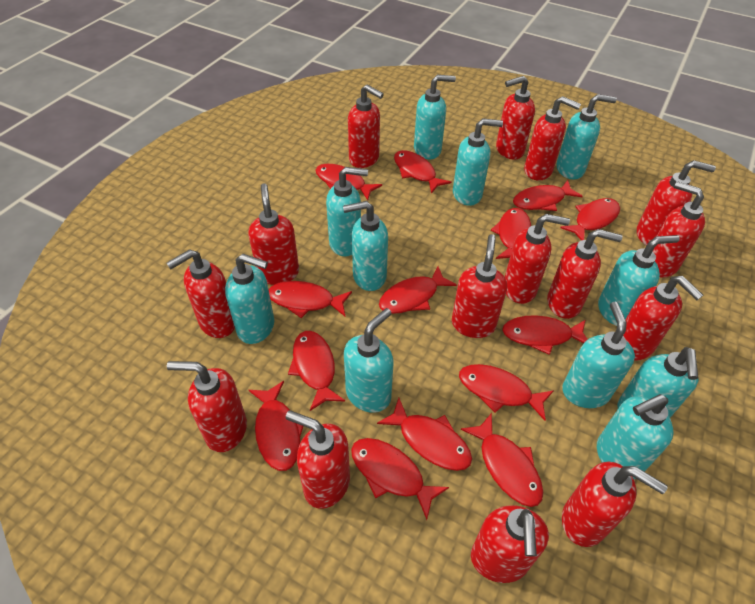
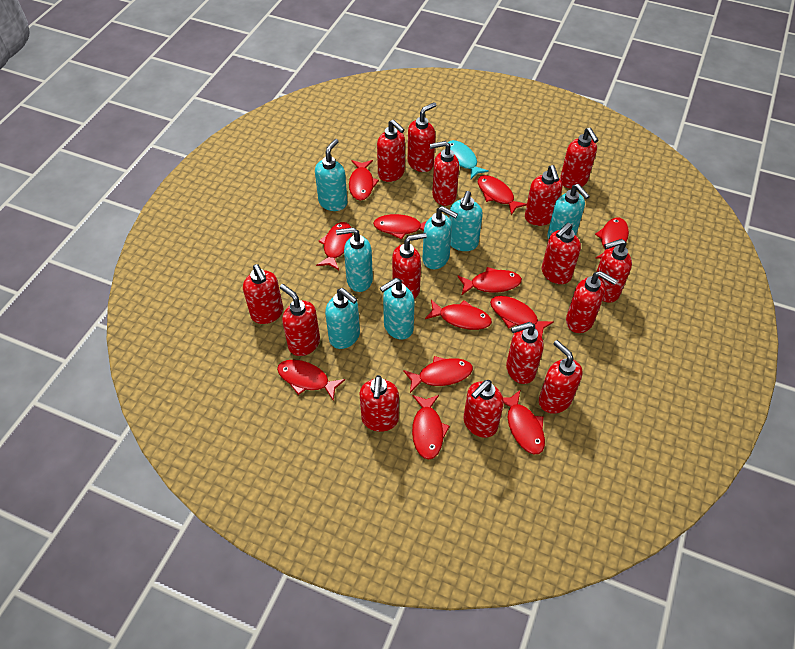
red fish: [249,381,303,471] [269,281,352,318] [288,331,345,411] [316,164,382,200] [351,438,449,520] [377,398,472,471] [379,266,457,314] [394,150,451,194] [459,364,553,421] [461,413,543,507] [491,208,531,259] [502,315,588,355] [513,180,583,211] [560,198,620,240] = 14 -> [277,360,345,401] [316,222,352,270] [349,160,379,201] [373,214,427,240] [403,356,473,393] [412,395,450,459] [425,299,492,330] [457,267,522,295] [478,175,527,215] [490,296,554,337] [503,390,545,454] [595,217,629,259] = 12
turquoise fish: none = 0 -> [448,140,489,179] = 1
turquoise soap dispenser: [225,254,274,344] [326,167,368,256] [343,201,388,291] [344,308,393,413] [414,75,456,159] [453,118,503,206] [557,94,617,179] [562,302,635,408] [597,394,673,479] [598,235,680,326] [617,347,699,418] = 11 -> [315,139,347,211] [325,288,360,349] [336,227,373,292] [380,278,415,340] [423,206,458,269] [449,191,483,251] [547,184,590,239] = 7

